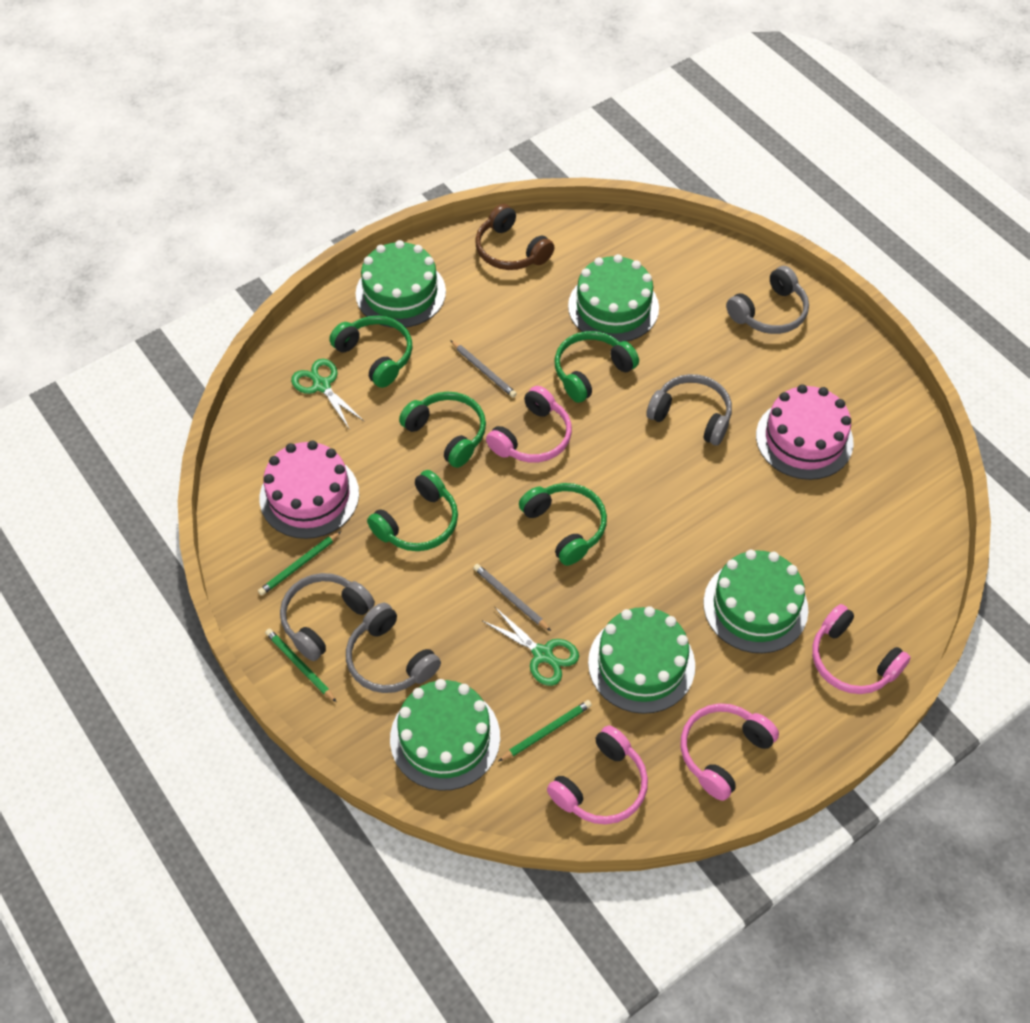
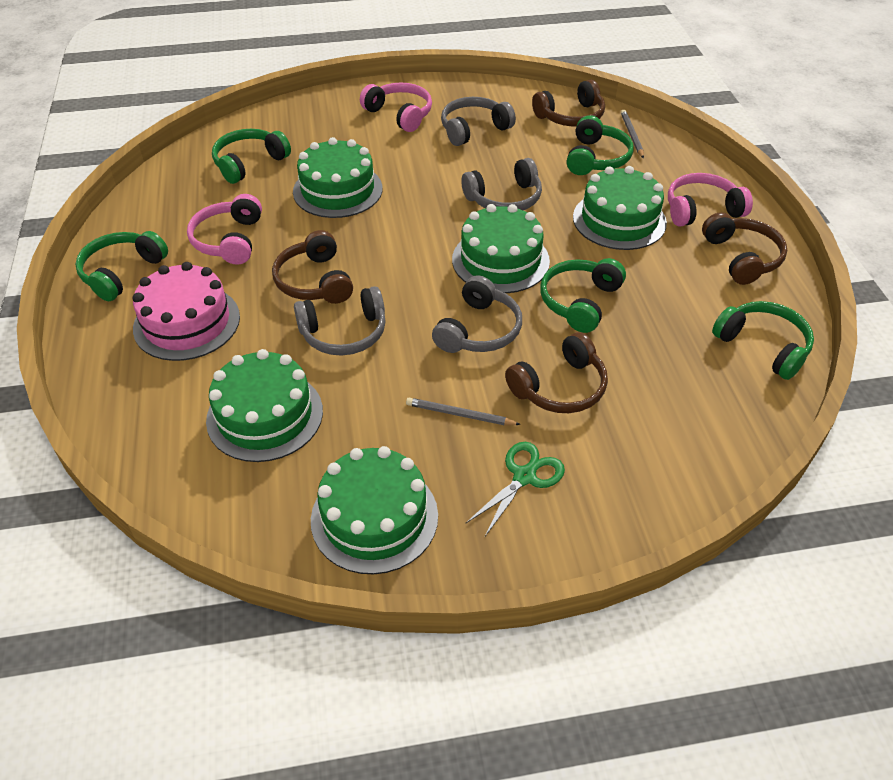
brown headphones: [475,204,554,270] = 1 -> [272,230,353,304] [505,332,608,413] [532,79,605,126] [702,212,787,285] = 4
green pencil: [258,531,341,596] [265,628,336,702] [498,700,592,762] = 3 -> none = 0
green scissors: [291,359,365,428] [483,606,579,686] = 2 -> [466,442,565,536] = 1
pink cake: [260,440,359,539] [756,384,854,480] = 2 -> [133,262,240,361] = 1
pink headphones: [486,386,572,462] [547,725,648,824] [681,703,779,801] [812,604,911,694] = 4 -> [187,194,262,265] [360,83,432,132] [668,173,753,226] = 3

